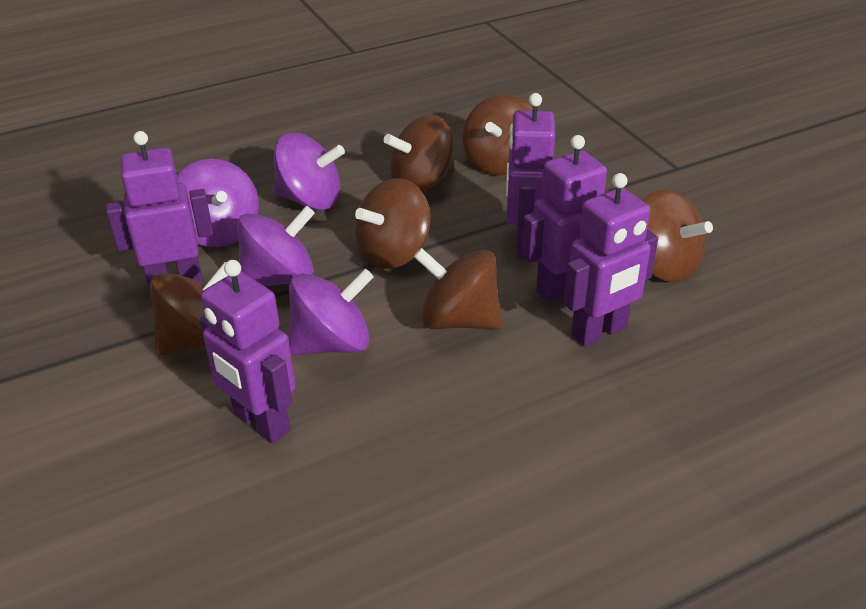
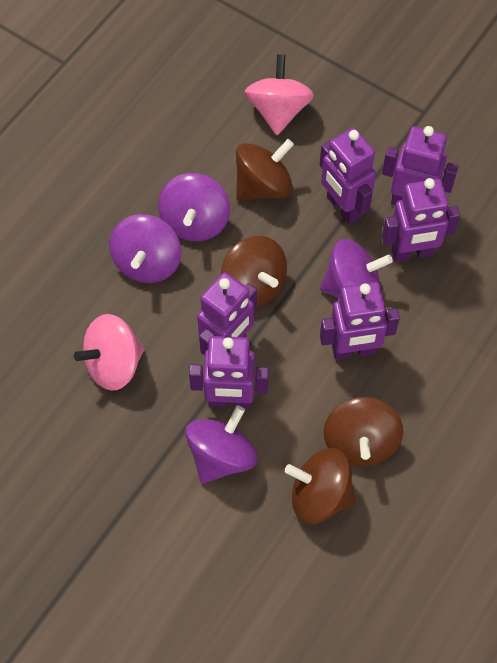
brown spinning top: [150,262,228,356] [355,178,431,269] [384,115,455,193] [414,248,502,329] [463,94,533,176] [642,189,713,282] = 6 -> [221,236,287,307] [236,139,294,201] [285,448,356,524] [324,397,403,466] = 4
pink spinning top: none = 0 -> [74,314,145,391] [245,54,314,135] = 2
purple robot: [106,131,213,292] [200,260,296,443] [506,93,555,258] [521,135,608,303] [564,173,658,347] = 5 -> [189,336,269,408] [197,272,257,355] [319,128,376,224] [320,282,400,360] [382,126,459,205] [382,178,460,262] = 6

